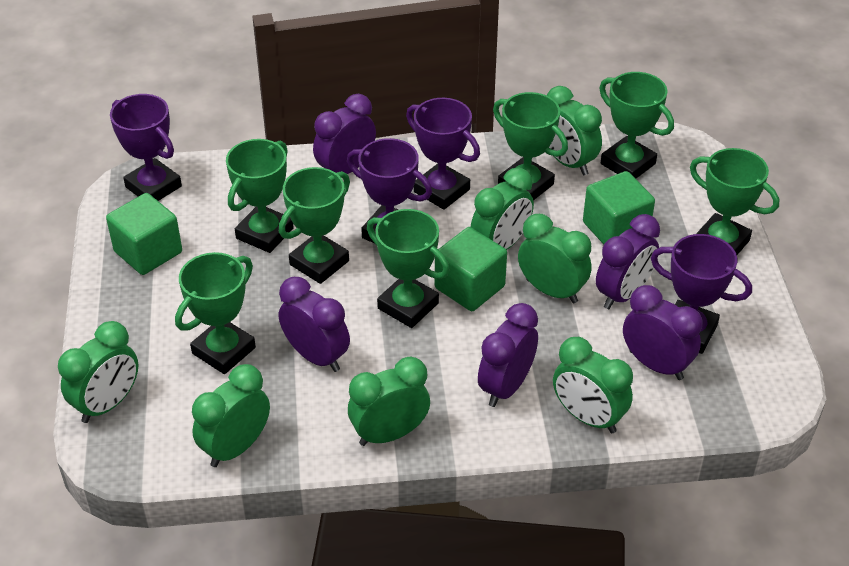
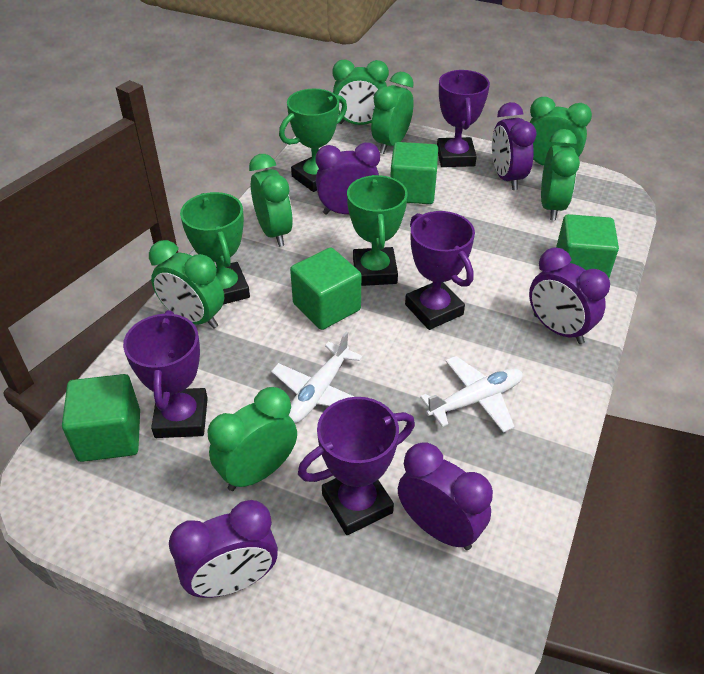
green cube: [106,193,182,275] [435,227,507,311] [583,171,655,245] = 3 -> [62,374,140,462] [290,248,361,330] [390,142,438,204] [556,214,619,278] = 4
green trophy: [175,252,256,374] [226,139,294,253] [279,167,350,284] [367,209,450,328] [493,92,568,200] [599,72,674,179] [690,148,779,255] = 7 -> [180,192,250,305] [279,89,347,192] [347,175,408,286] = 3
white plane: none = 0 -> [271,332,363,423] [420,356,523,433] = 2

